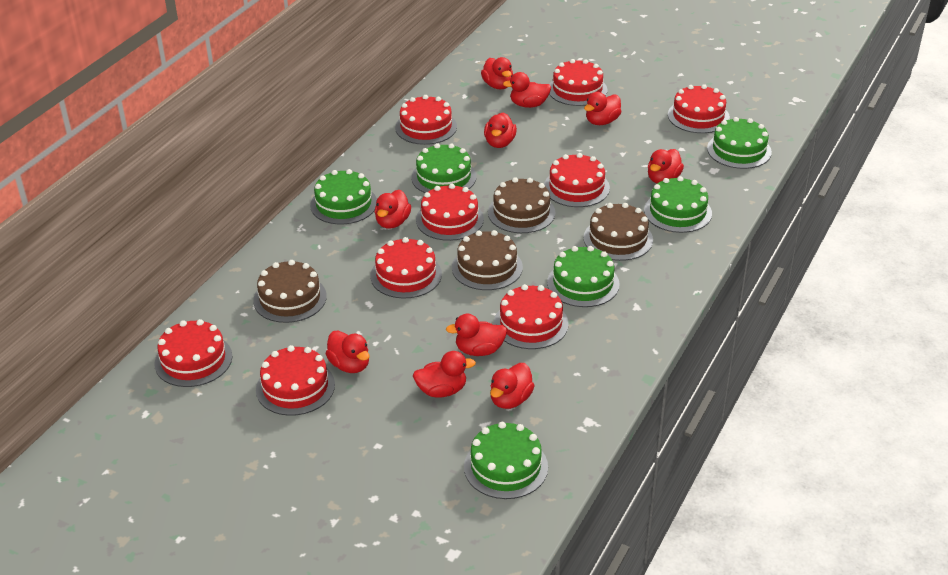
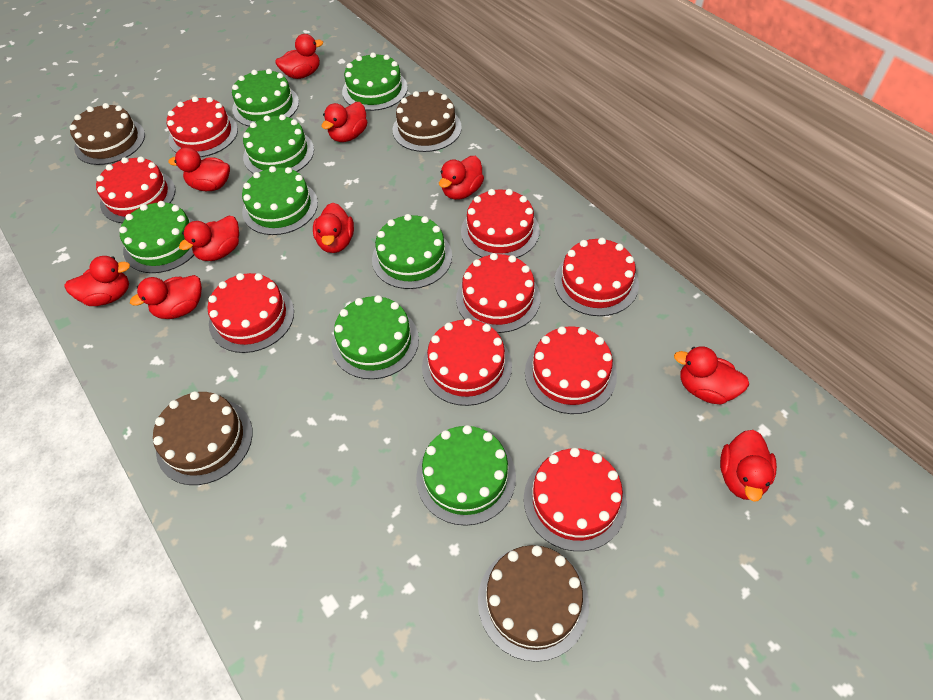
green cake: [310,169,377,224] [411,143,477,193] [464,422,548,499] [547,246,620,307] [644,176,712,233] [707,117,772,169] = 6 -> [119,201,194,273] [232,69,299,127] [242,166,318,235] [243,114,314,174] [332,295,419,379] [342,52,408,111] [372,214,452,289] [416,425,516,526] = 8

